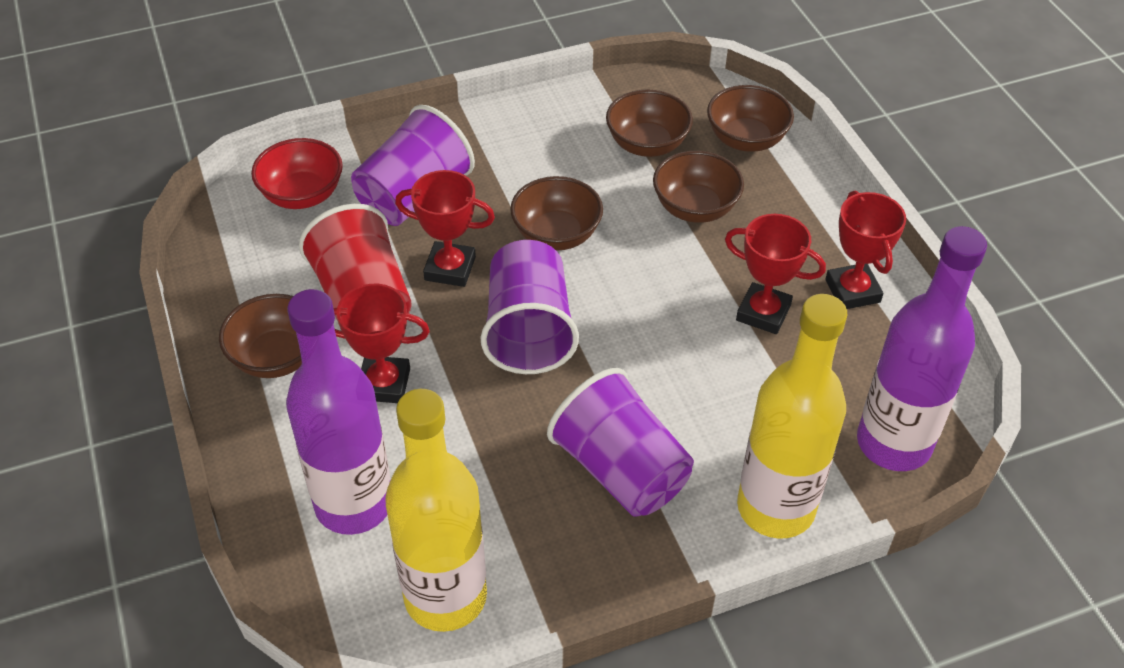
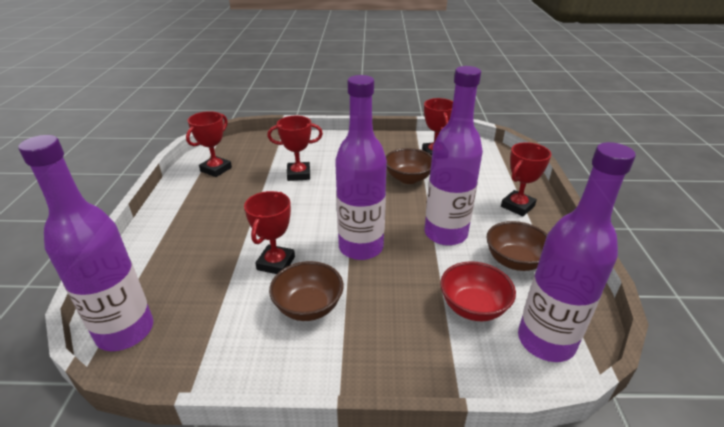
brown bowl: [219,294,302,378] [510,176,603,250] [606,89,693,157] [653,151,744,223] [707,85,794,152] = 5 -> [269,261,344,321] [386,148,432,184] [486,221,548,271] = 3
purple bottle: [286,289,390,535] [857,226,987,471] = 2 -> [18,135,153,351] [335,75,387,260] [424,66,483,246] [518,142,636,362] = 4
purple cup: [351,105,475,226] [481,240,579,374] [547,368,694,517] = 3 -> none = 0
red cup: [299,204,412,324] = 1 -> none = 0
red trophy: [334,284,430,403] [395,170,495,287] [725,214,826,334] [825,190,906,309] = 4 -> [186,111,232,177] [244,191,295,274] [267,116,323,181] [422,98,453,155] [501,142,551,216] = 5
yellow bottle: [385,389,487,632] [737,294,847,539] = 2 -> none = 0

